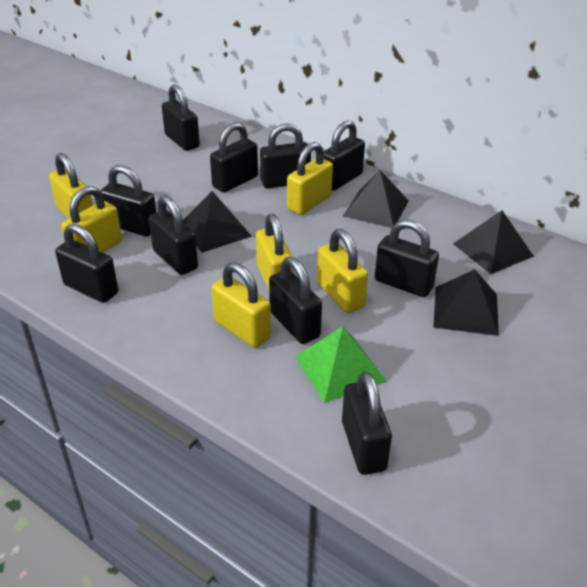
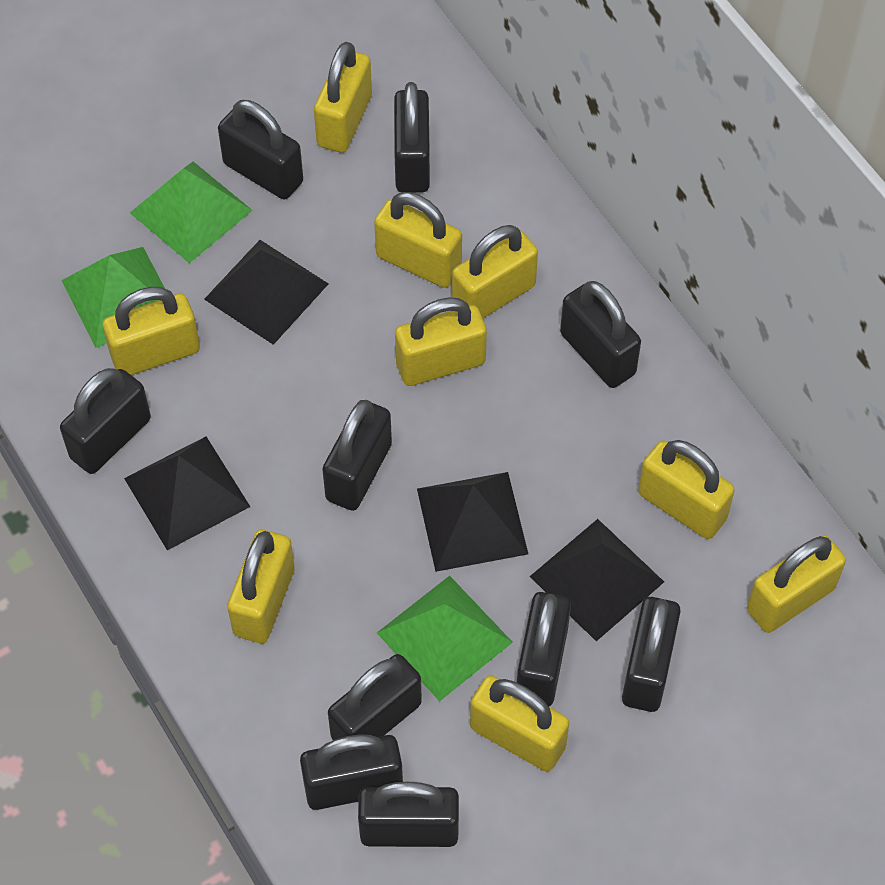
green pyramid: [295,327,386,403] = 1 -> [62,247,165,348] [130,162,253,263] [377,576,513,702] = 3
yellow padlock: [49,153,93,219] [61,186,122,253] [211,262,271,348] [256,214,294,290] [287,142,333,215] [317,229,368,313] = 6 -> [103,287,200,375] [227,530,295,643] [314,42,372,153] [374,192,462,288] [395,297,487,386] [452,225,538,318] [470,675,569,772] [638,440,735,539] [747,535,846,633] = 9

